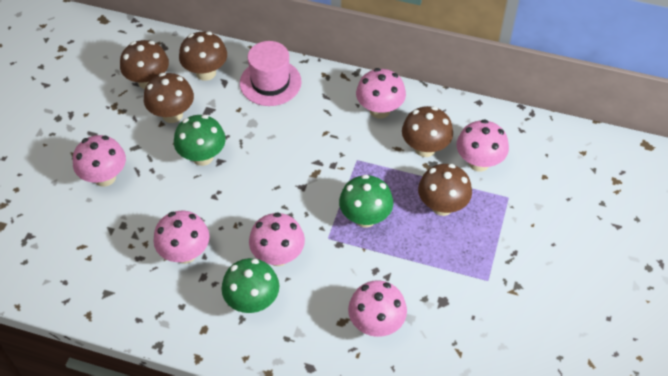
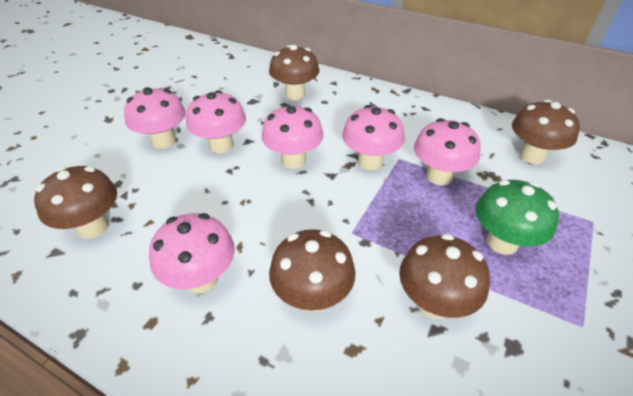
green mushroom: [174,115,226,166] [222,258,279,313] [339,175,393,228] = 3 -> [476,180,559,255] = 1
pink hat: [240,41,302,106] = 1 -> none = 0

